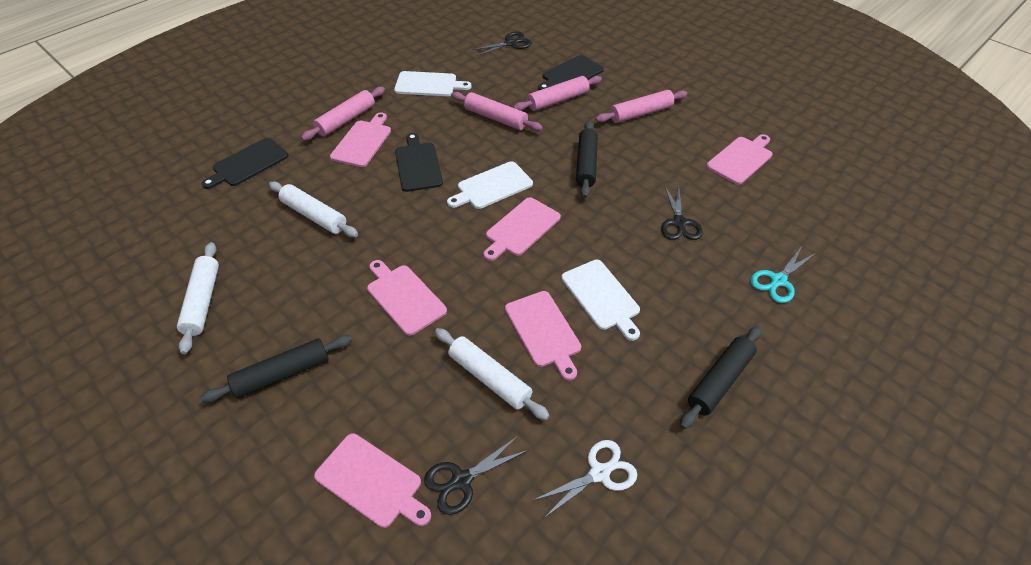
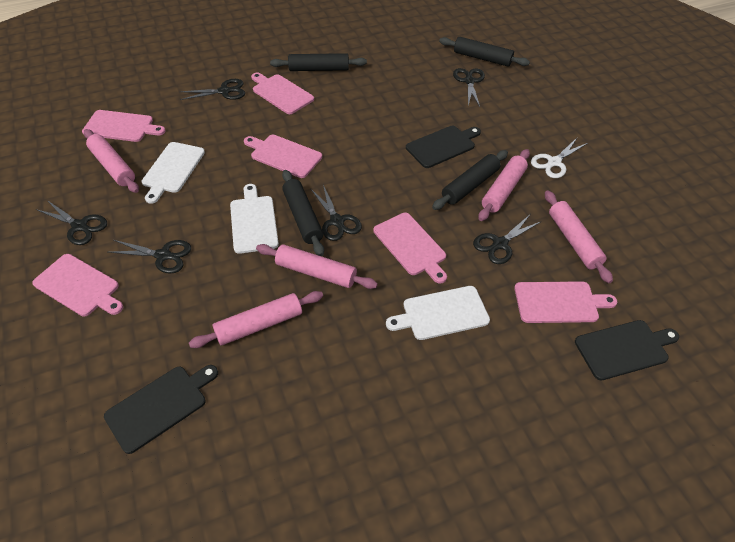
black rolling pin: [200,335,352,403] [576,121,598,198] [680,326,762,429] = 3 -> [270,53,367,71] [282,170,324,256] [432,150,508,210] [439,37,530,67] = 4
black scissors: [424,436,529,515] [472,32,532,56] [661,186,703,240] = 3 -> [36,200,107,245] [109,240,191,274] [179,79,245,100] [310,185,362,241] [453,68,485,107] [473,215,542,264] = 6
pink rolling pin: [301,87,385,141] [451,92,543,131] [513,76,602,111] [595,90,687,123] = 4 -> [84,129,139,193] [189,291,323,348] [256,244,378,289] [478,149,530,221] [545,191,613,283] = 5
turquoise scissors: [750,246,816,303] = 1 -> none = 0
white rolling pin: [177,242,219,354] [269,182,358,237] [435,328,550,420] = 3 -> none = 0

